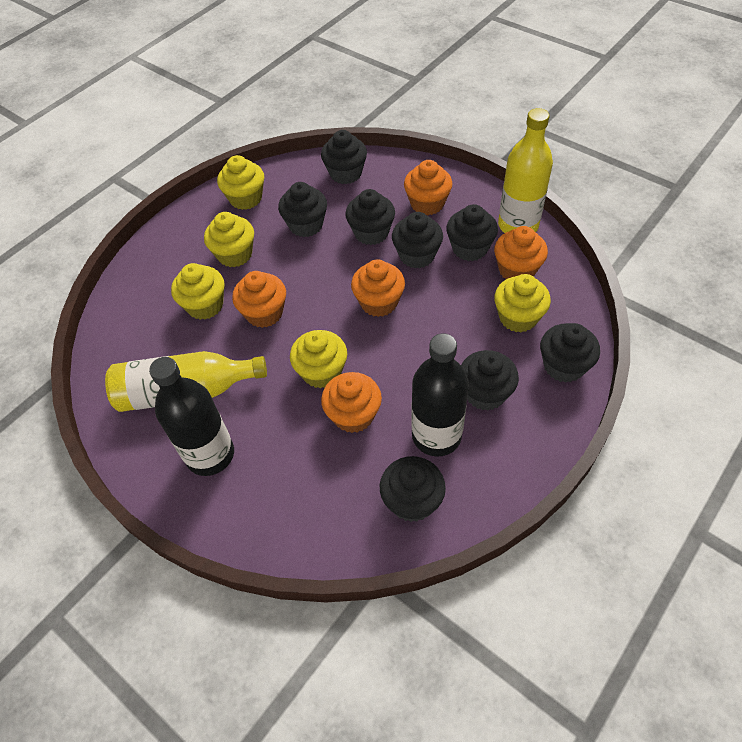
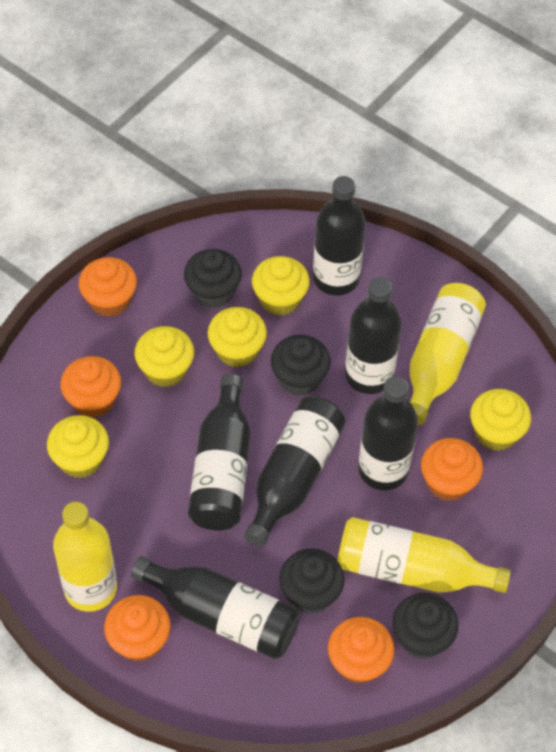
black bottle: [149,357,234,476] [411,333,469,456] = 2 -> [131,556,300,659] [188,374,251,530] [244,396,346,547] [313,176,366,296] [345,277,402,394] [358,376,418,490] = 6
black cupcake: [278,182,327,237] [321,130,367,184] [345,189,395,245] [380,456,446,522] [392,212,443,268] [446,204,498,261] [461,350,519,411] [540,323,600,383] = 8 -> [184,249,242,308] [271,335,331,396] [279,548,345,614] [392,593,458,659] = 4
yellow bottle: [105,351,267,412] [498,108,553,233] = 2 -> [53,502,117,612] [337,517,511,593] [410,283,486,425] = 3

